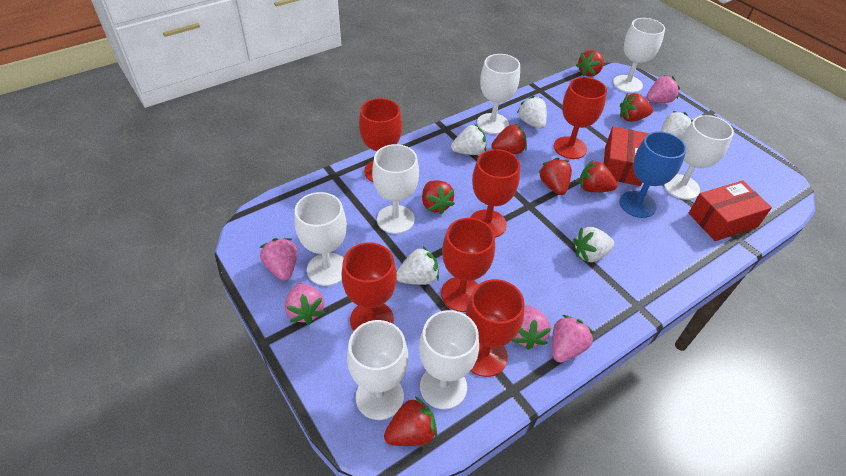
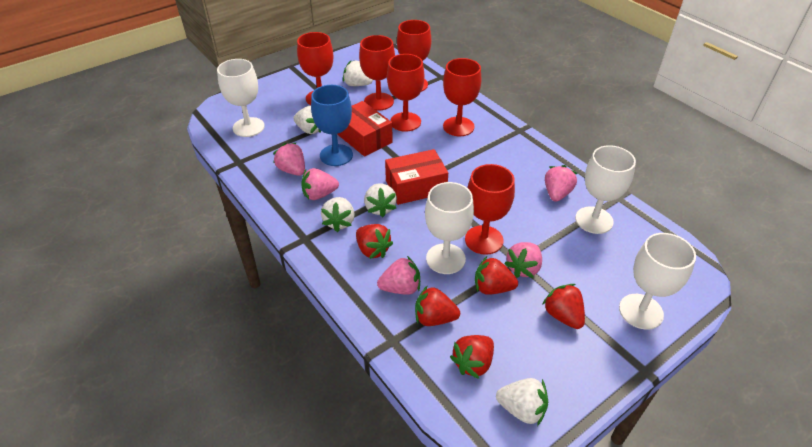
red strawberry: [384,397,437,446] [422,180,455,215] [491,124,527,154] [538,158,572,195] [576,50,604,77] [579,160,618,192] [620,93,653,122] = 7 -> [356,224,393,259] [415,285,460,326] [450,335,494,379] [475,256,518,295] [542,284,585,329] = 5
white goblet: [294,192,347,286] [347,320,408,420] [372,144,419,234] [419,310,479,409] [477,54,520,134] [613,18,665,93] [664,115,734,200] = 7 -> [217,59,265,137] [425,182,474,274] [575,145,636,234] [619,233,696,330] = 4

